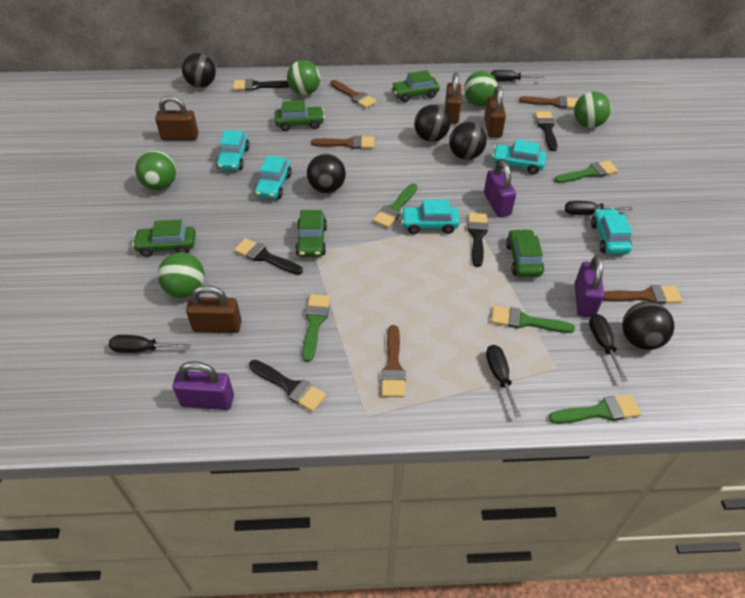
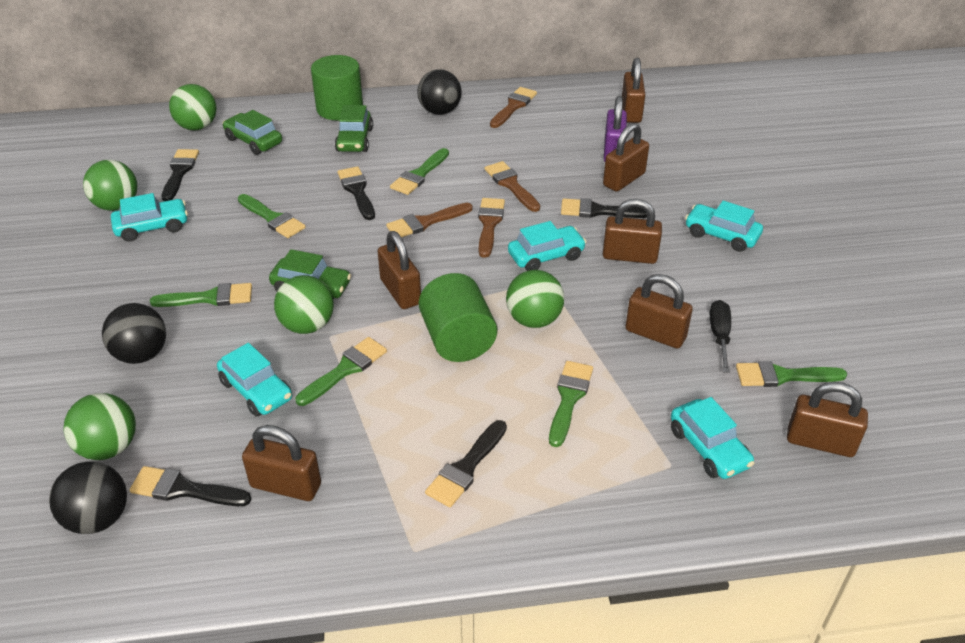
black ball: [182,53,216,88] [307,154,346,193] [414,105,450,142] [449,122,487,160] [622,302,674,350] = 5 -> [49,461,127,534] [102,303,166,364] [417,69,462,115] = 3
black screwdriver: [109,335,191,353] [486,345,521,417] [491,70,545,81] [565,201,633,215] [589,314,628,382] = 5 -> [710,300,731,373] = 1
brown brush: [311,135,374,149] [330,80,377,108] [381,325,406,397] [519,96,578,109] [603,285,682,304] = 5 -> [386,203,473,237] [478,198,505,258] [485,161,540,212] [490,87,537,128] = 4
brown padlock: [155,96,199,140] [186,285,242,333] [445,72,461,124] [484,86,506,138] = 4 -> [242,425,321,501] [378,231,421,309] [603,123,649,192] [603,199,662,264] [622,58,645,123] [626,274,693,349] [787,382,868,457] = 7
green brush: [302,294,331,362] [373,183,417,228] [491,306,575,333] [549,394,641,424] [554,161,618,183] = 5 -> [150,283,252,307] [238,194,306,238] [296,337,387,406] [390,148,449,195] [549,361,593,447] [736,361,847,387] = 6
green car: [132,220,196,257] [275,100,325,131] [295,210,327,257] [391,70,440,102] [506,229,544,277] = 5 -> [222,110,282,155] [269,249,351,300] [335,105,373,152] = 3
green cylinder: none = 0 -> [311,55,363,120] [418,273,497,362] = 2
purple padlock: [173,361,234,410] [484,160,516,217] [574,255,604,317] = 3 -> [604,96,627,162] = 1

